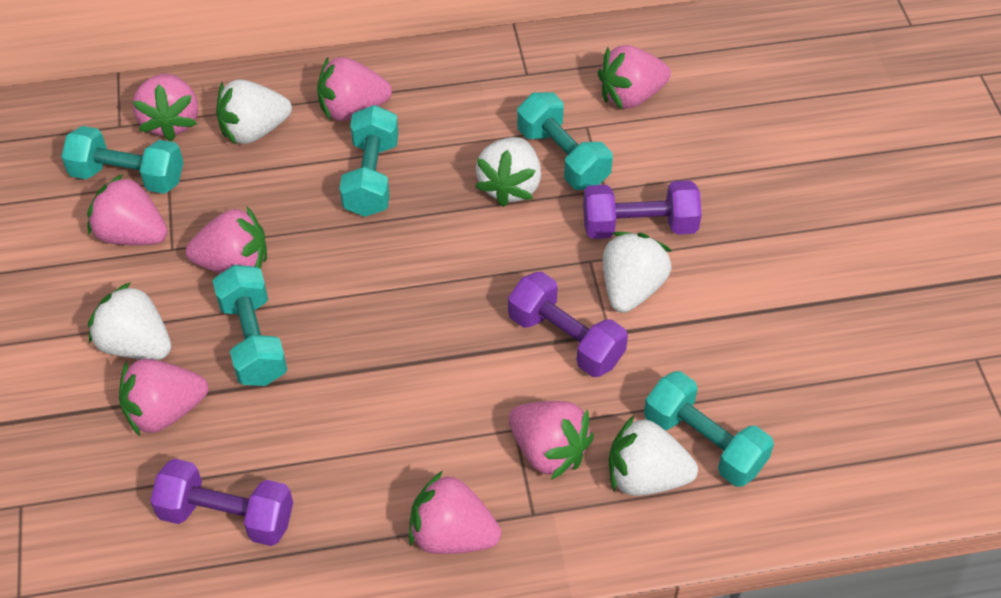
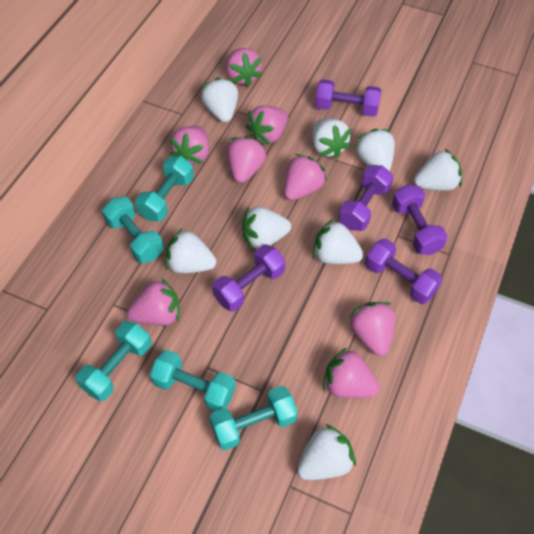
purple dumbbell: [150,459,293,546] [508,272,628,377] [583,180,702,239] = 3 -> [212,245,285,311] [315,79,381,117] [339,165,393,231] [365,239,443,304] [392,184,448,255] = 5
white strawberry: [88,282,171,360] [216,79,292,145] [475,137,541,207] [603,232,672,313] [609,415,698,496] = 5 -> [165,228,216,273] [201,77,238,122] [242,207,291,250] [297,424,356,480] [313,118,351,159] [313,219,363,264] [354,129,395,171] [414,149,462,191] = 8

